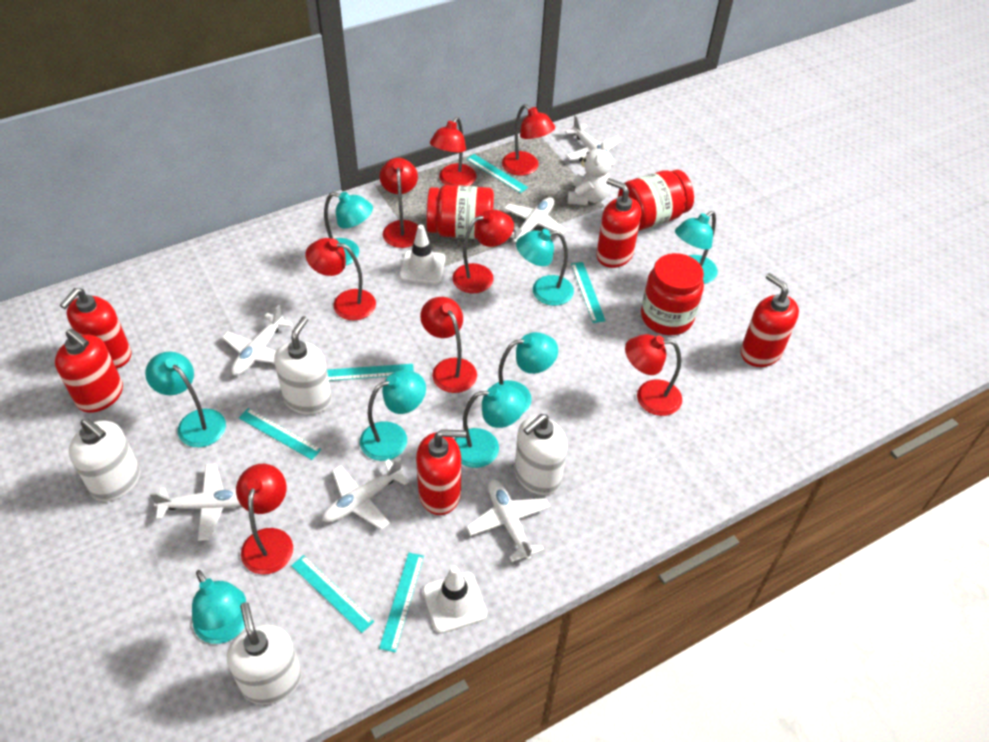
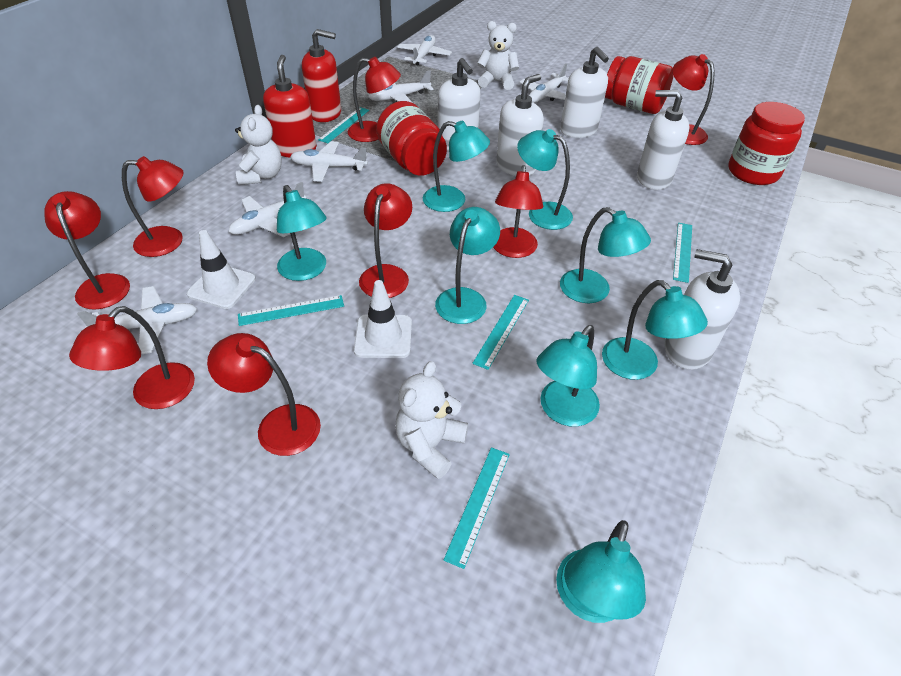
red soap dispenser: [55,329,123,413] [60,288,131,369] [416,429,466,515] [596,178,641,268] [740,273,799,367] = 5 -> [263,55,317,158] [302,29,341,122] = 2
turquoise ruler: [239,408,321,460] [291,555,374,633] [327,364,414,381] [379,553,424,653] [466,154,528,193] [571,262,606,323] = 6 -> [238,295,344,326] [318,107,369,143] [444,447,510,569] [472,295,529,370] [673,223,692,283] = 5
white soap dispenser: [69,418,141,501] [227,602,302,705] [274,316,332,415] [515,414,567,495] = 4 -> [438,58,481,151] [496,74,544,176] [560,47,609,138] [637,90,690,190] [665,249,740,370] = 5
white teddy bear: [568,141,612,205] = 1 -> [235,105,282,185] [395,361,468,479] [477,21,519,90] = 3

